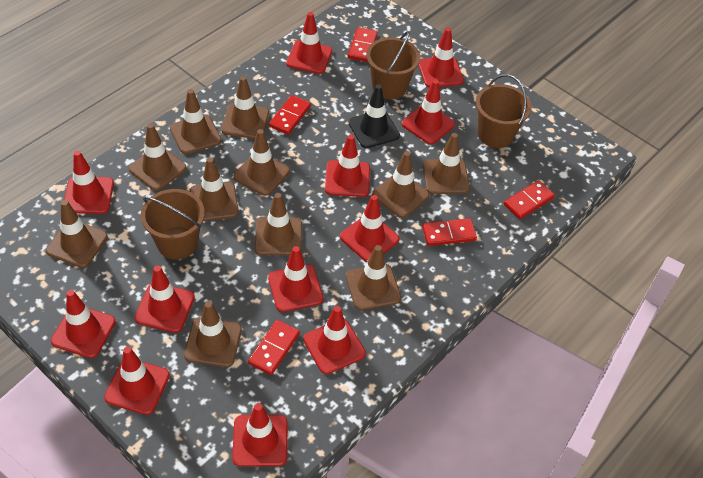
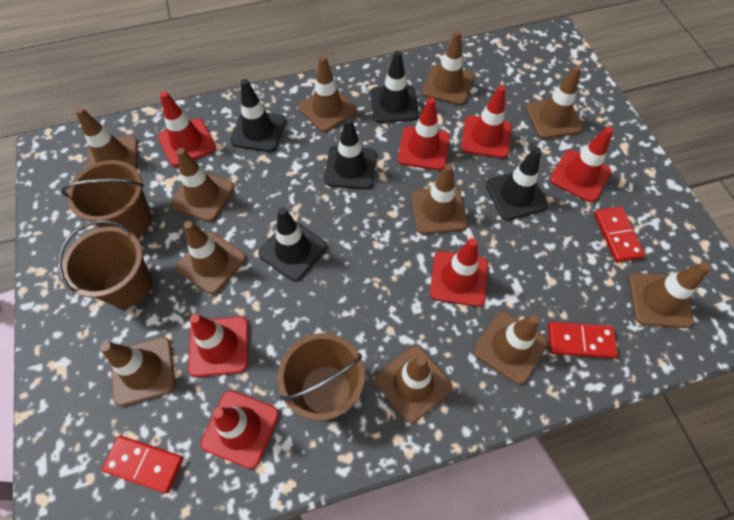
black traffic cone: [348,85,400,148] = 1 -> [230,79,286,152] [258,207,327,281] [324,118,377,189] [371,51,419,123] [486,147,549,221] = 5
red domino: [248,320,300,375] [269,95,311,135] [348,27,378,62] [422,218,477,246] [504,180,555,219] = 5 -> [102,436,183,493] [548,322,618,358] [594,206,645,262] = 3
red traffic cone: [51,290,116,358] [64,151,114,214] [104,347,170,415] [134,266,195,333] [232,403,287,467] [268,246,323,312] [286,12,332,74] [303,306,366,374] [325,135,370,197] [340,195,399,262] [402,80,455,144] [418,28,464,88] = 12 -> [158,91,216,167] [188,314,248,377] [201,390,279,469] [398,97,450,170] [430,238,488,307] [461,85,512,159] [550,127,613,202] = 7

